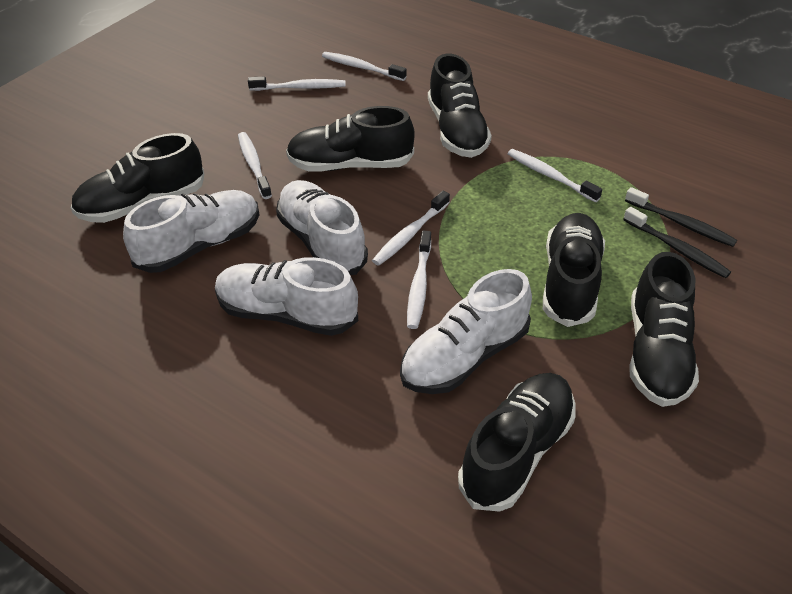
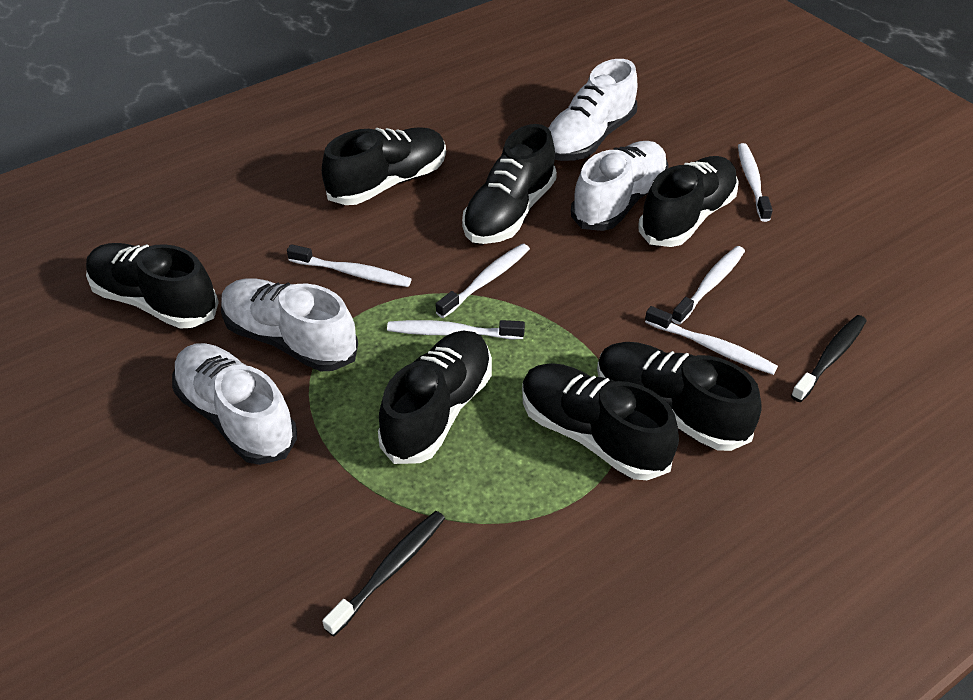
black shoe: [71,133,204,223] [286,106,415,172] [428,54,492,158] [458,373,575,512] [543,213,605,327] [629,252,699,407] = 6 -> [86,243,219,329] [322,128,446,205] [378,330,492,464] [462,124,557,244] [522,363,679,480] [597,342,762,451] [638,156,739,247] = 7

